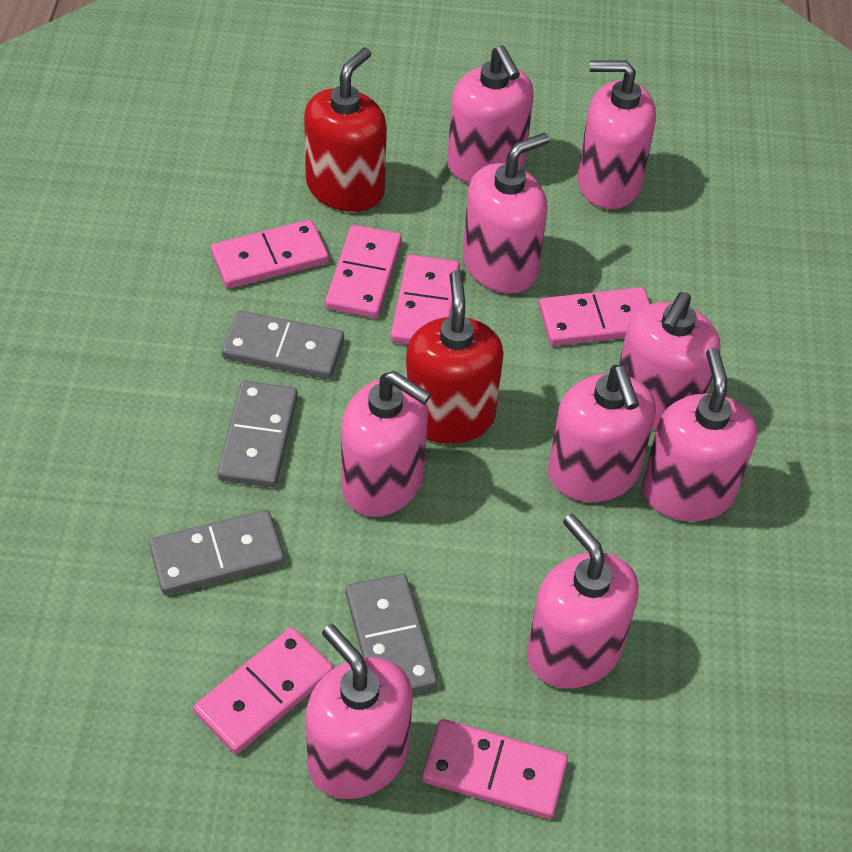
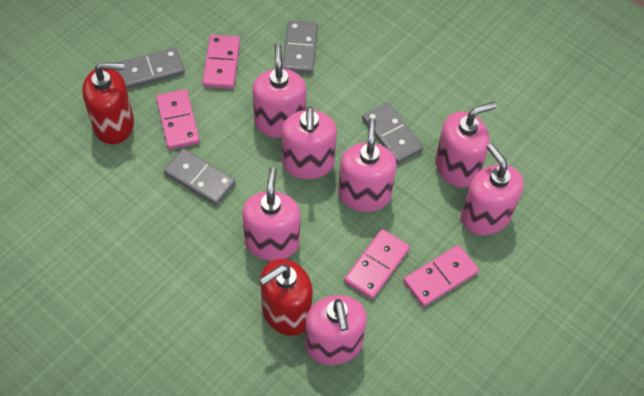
pink domino: [194,627,334,754] [211,220,329,288] [325,225,402,318] [391,255,460,345] [422,719,568,819] [539,287,650,346] = 6 -> [156,89,200,150] [203,35,240,89] [344,229,410,299] [403,245,479,307] = 4
pink soap dispenser: [306,624,413,799] [341,371,431,517] [447,45,534,183] [463,133,549,293] [527,514,639,689] [548,365,656,502] [578,60,656,209] [619,292,720,430] [642,348,757,521] = 9 -> [242,167,300,261] [252,44,306,138] [282,106,337,179] [305,295,367,365] [338,118,397,212] [435,102,496,187] [461,143,524,235] = 7

